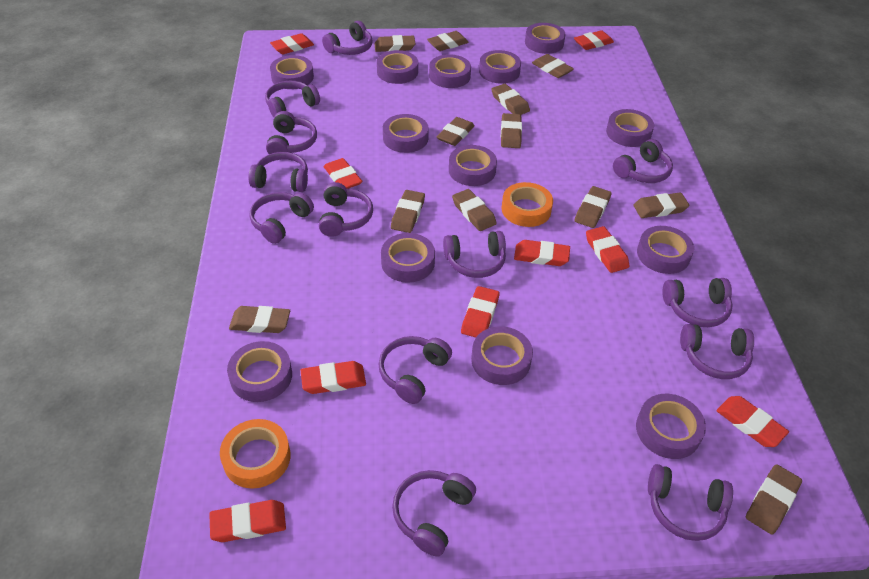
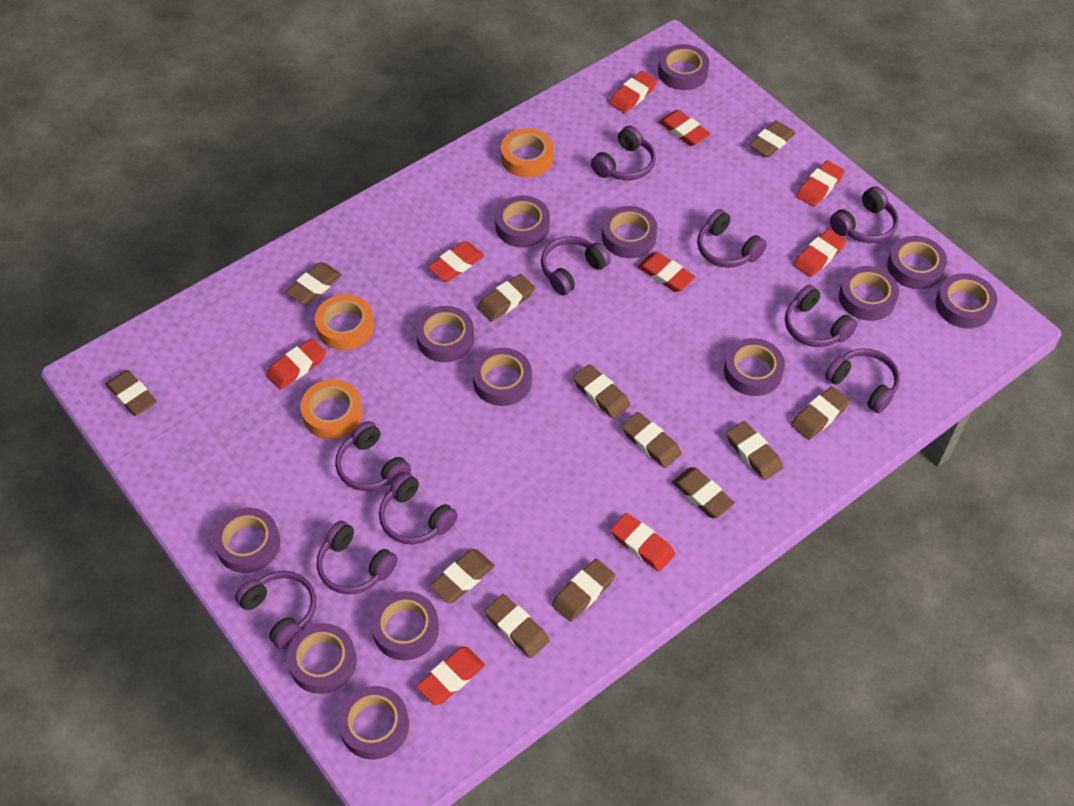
orange tape: [220,419,291,489] [502,182,553,227] = 2 -> [300,379,362,439] [315,294,374,350] [501,128,553,177] = 3
purple headphones: [248,152,308,192] [250,192,314,244] [265,81,320,117] [266,111,317,154] [319,182,373,237] [322,21,373,55] [379,336,452,404] [392,470,476,557] [443,231,506,278] [613,139,673,183] [648,464,733,541] [662,278,733,327] [680,324,754,379] = 13 -> [235,571,316,649] [317,521,398,594] [335,421,411,491] [379,472,458,545] [541,236,611,295] [591,126,656,180] [697,209,767,268] [785,285,857,347] [825,348,900,413] [830,186,899,243] = 10

